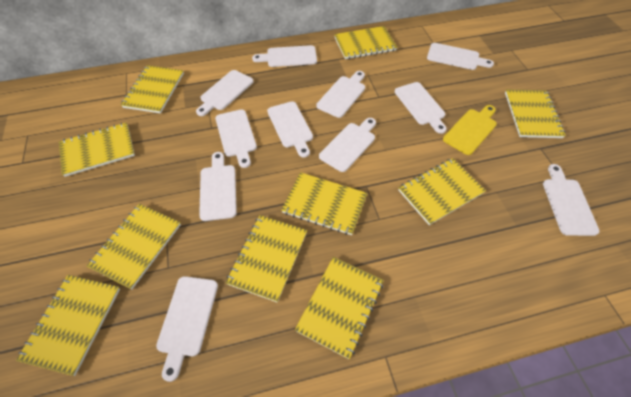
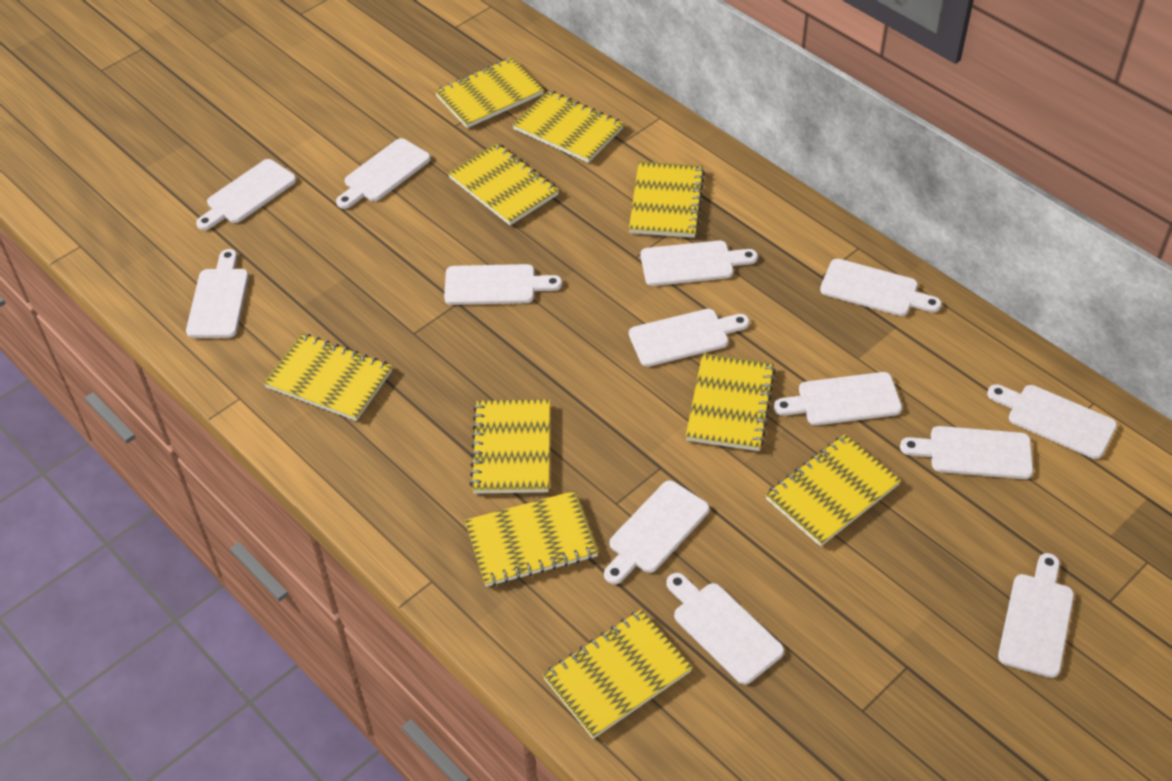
white cutting board: [156,276,218,382] [196,70,254,116] [199,152,237,221] [215,109,257,168] [252,45,317,67] [267,101,313,158] [316,71,365,118] [319,118,376,172] [395,82,447,134] [427,43,494,70] [543,164,600,236] = 11 -> [186,249,249,338] [196,159,297,230] [336,138,431,209] [444,264,562,305] [604,481,710,584] [629,309,750,367] [641,241,758,286] [666,573,784,685] [773,372,902,425] [820,259,942,316] [900,426,1033,479] [987,384,1117,459] [998,553,1074,678] = 13
yellow cutting board: [443,105,497,155] = 1 -> none = 0

